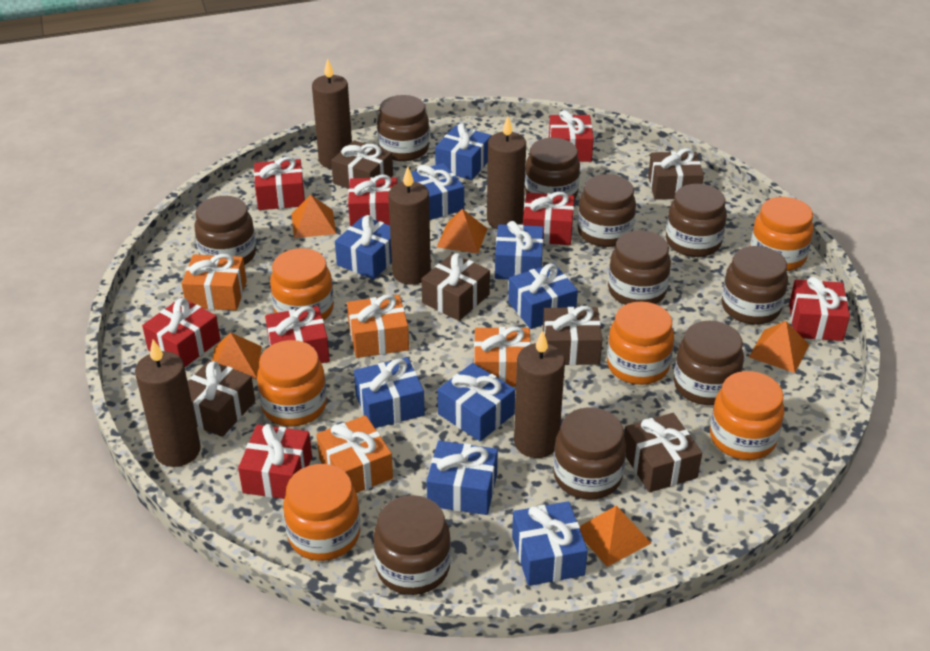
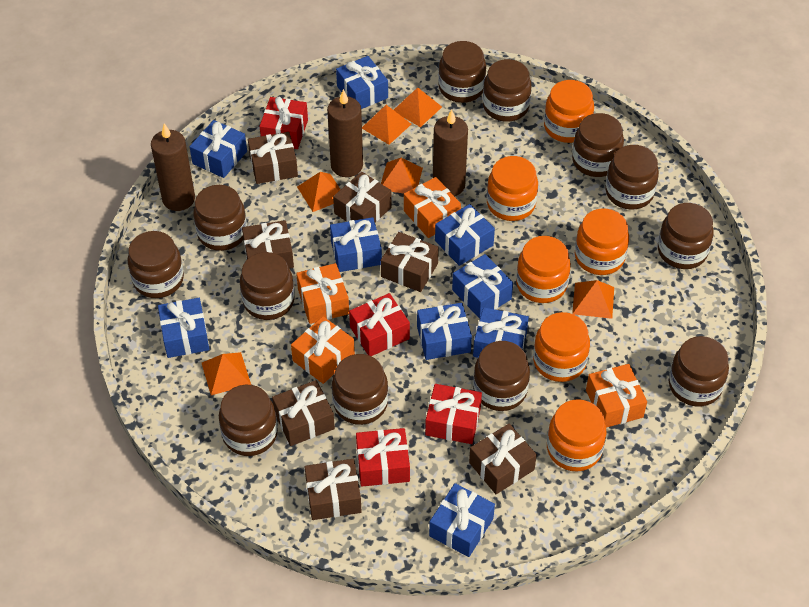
brown candle: [135,339,201,467] [312,59,352,169] [388,166,431,285] [487,116,526,229] [514,330,565,458] = 5 -> [151,123,195,211] [327,89,363,177] [433,109,468,196] = 3
brown gift: [188,360,255,437] [331,140,393,189] [421,253,490,321] [543,306,602,365] [624,413,702,493] [648,148,704,200] = 6 -> [242,220,294,269] [248,132,298,184] [272,380,335,446] [305,459,362,520] [333,172,392,222] [381,232,439,292] [469,424,537,494] = 7
brown jar: [194,196,256,265] [373,495,451,595] [377,95,429,161] [525,138,580,199] [553,407,626,500] [578,174,636,247] [608,230,671,305] [666,184,727,257] [674,321,744,405] [722,246,788,325] = 10 -> [128,231,184,298] [193,185,247,251] [219,385,278,456] [240,252,295,320] [332,354,388,425] [438,41,486,103] [473,341,530,411] [483,59,532,122] [572,113,624,177] [605,145,659,210] [658,203,714,269] [669,336,729,406] = 12
orange pyramid: [212,332,262,379] [291,195,336,238] [437,209,488,254] [580,505,651,567] [749,321,809,373] = 5 -> [202,352,251,395] [297,172,341,212] [362,105,411,144] [381,158,423,194] [394,87,442,127] [572,280,614,319] = 6
red gift: [142,297,221,367] [238,424,312,499] [254,157,305,210] [265,306,330,363] [348,175,397,226] [523,192,574,245] [549,110,594,162] [789,277,850,341] = 8 -> [260,97,308,149] [349,293,410,356] [356,428,410,487] [425,384,482,444] = 4

